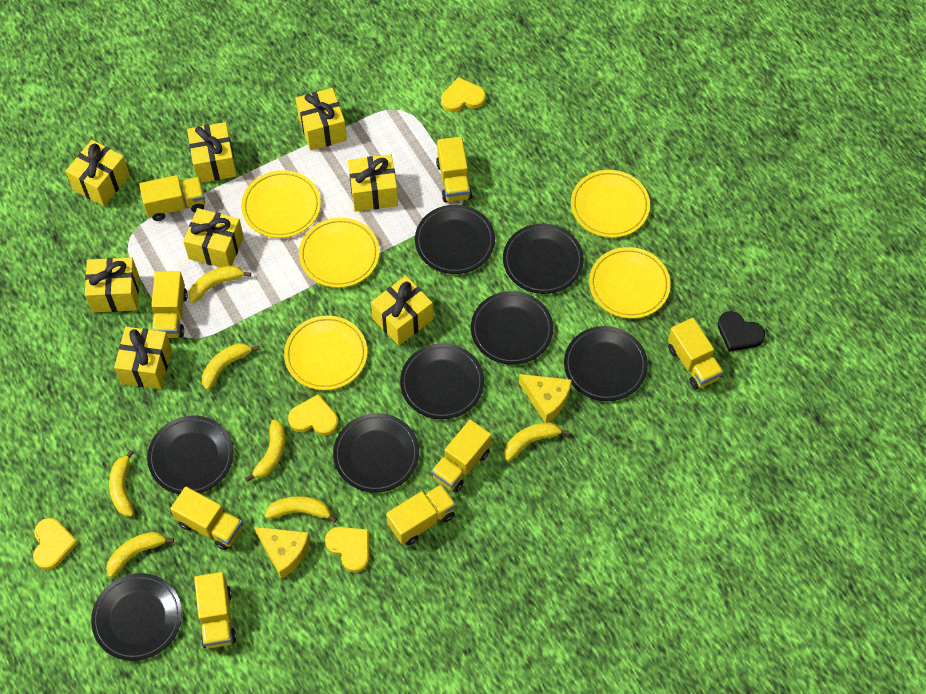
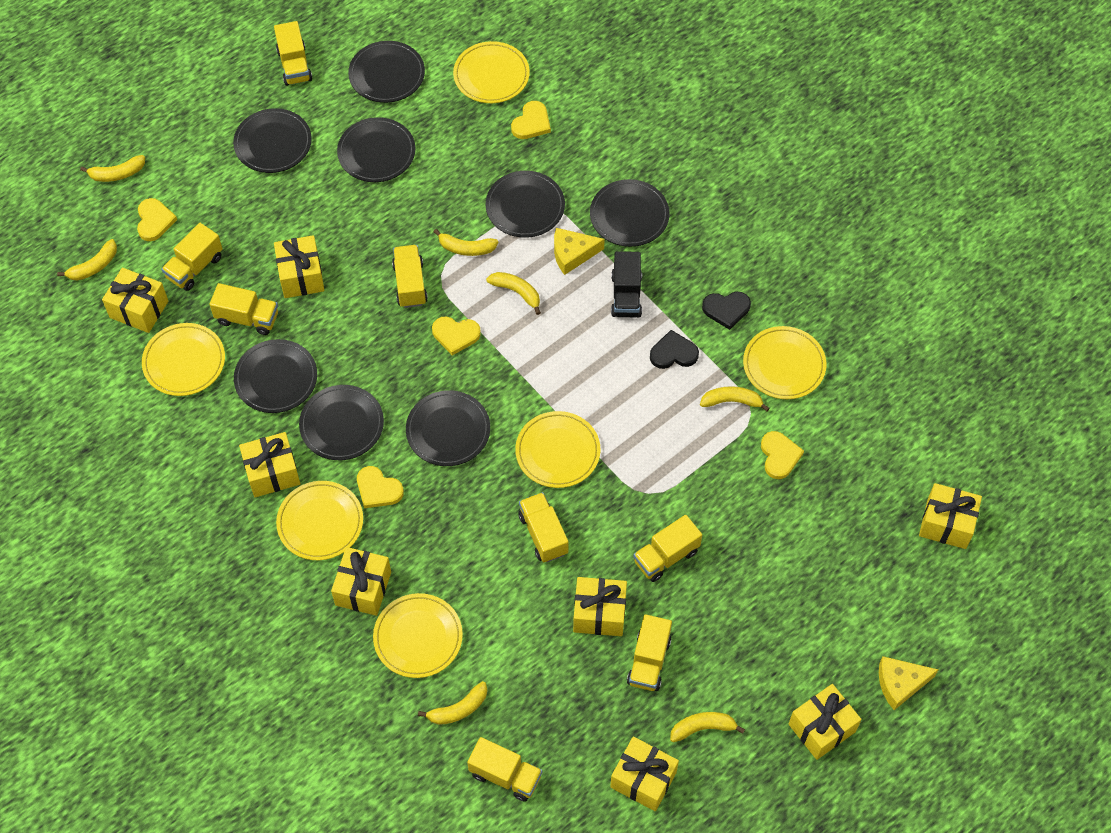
black heart: [718,311,765,352] = 1 -> [650,330,699,369] [702,292,751,330] = 2
black truck: none = 0 -> [611,251,642,317] = 1
yellow heart: [33,518,78,570] [288,394,338,436] [325,527,369,573] [441,77,486,112] = 4 -> [137,198,177,241] [357,466,404,508] [432,316,481,355] [511,101,551,139] [761,431,804,479] = 5
yellow plate: [241,170,321,238] [284,316,367,390] [299,218,380,288] [571,170,650,238] [589,247,671,318] = 5 -> [142,323,225,396] [276,481,363,560] [373,593,463,678] [453,41,530,103] [515,411,601,488] [743,326,826,399] = 6

